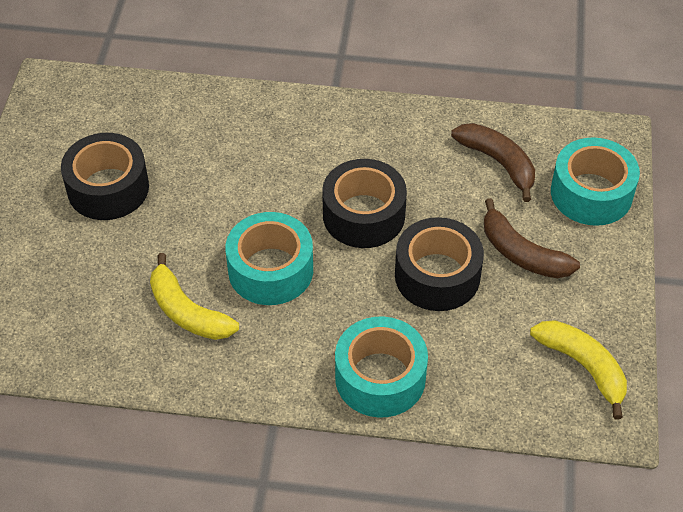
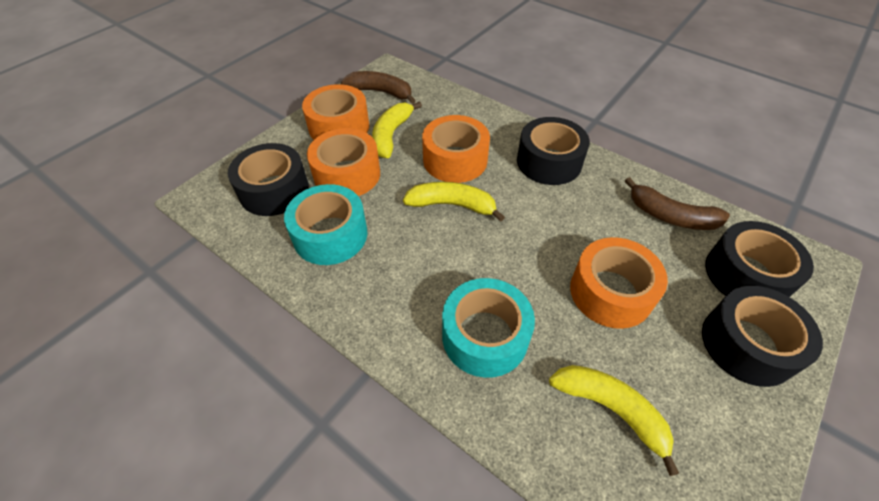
black tape: [61,133,149,220] [322,159,407,248] [395,217,484,311] = 3 -> [228,143,309,216] [517,117,590,185] [702,286,823,387] [705,221,814,297] = 4
orange tape: none = 0 -> [302,84,369,140] [307,128,380,196] [422,115,490,183] [570,237,668,329] = 4
turquoise tape: [225,212,313,305] [335,316,428,418] [551,137,640,226] = 3 -> [284,184,367,265] [442,278,535,378] = 2
yellow banana: [150,253,239,340] [530,320,627,420] = 2 -> [372,101,422,158] [403,182,505,222] [549,365,679,476] = 3

